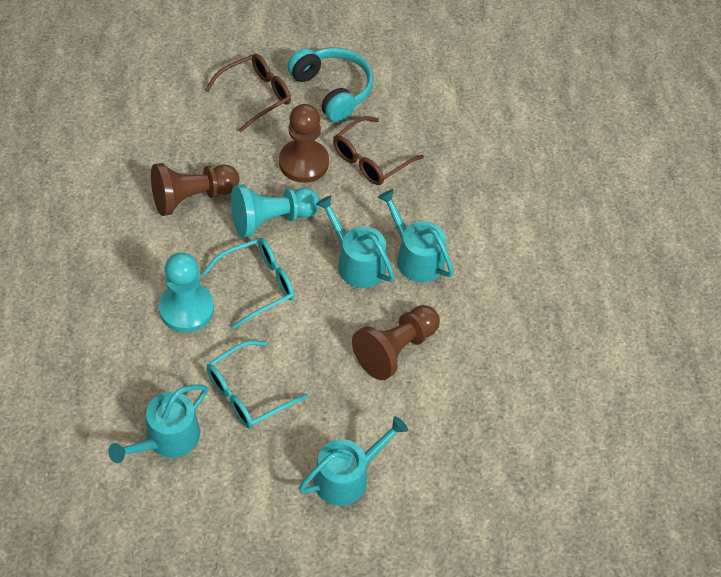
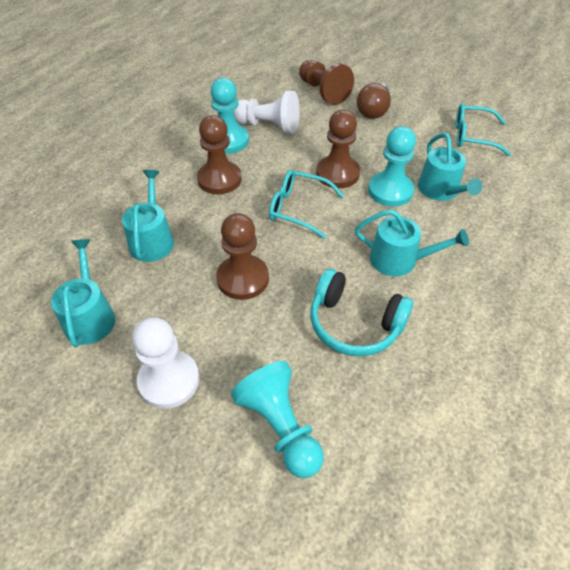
brown glasses: [205,54,291,133] [333,116,424,185] = 2 -> none = 0
brown light bulb: none = 0 -> [357,83,391,119] = 1
brown pawn: [151,163,239,216] [279,104,329,183] [352,305,440,380] = 3 -> [197,115,242,194] [216,213,269,300] [299,60,354,105] [316,110,360,188] = 4
turquoise pawn: [159,252,214,333] [231,184,320,238] = 2 -> [210,78,249,154] [231,361,324,478] [368,126,416,207] = 3
white pawn: none = 0 -> [132,317,199,409] [233,91,300,134] = 2

